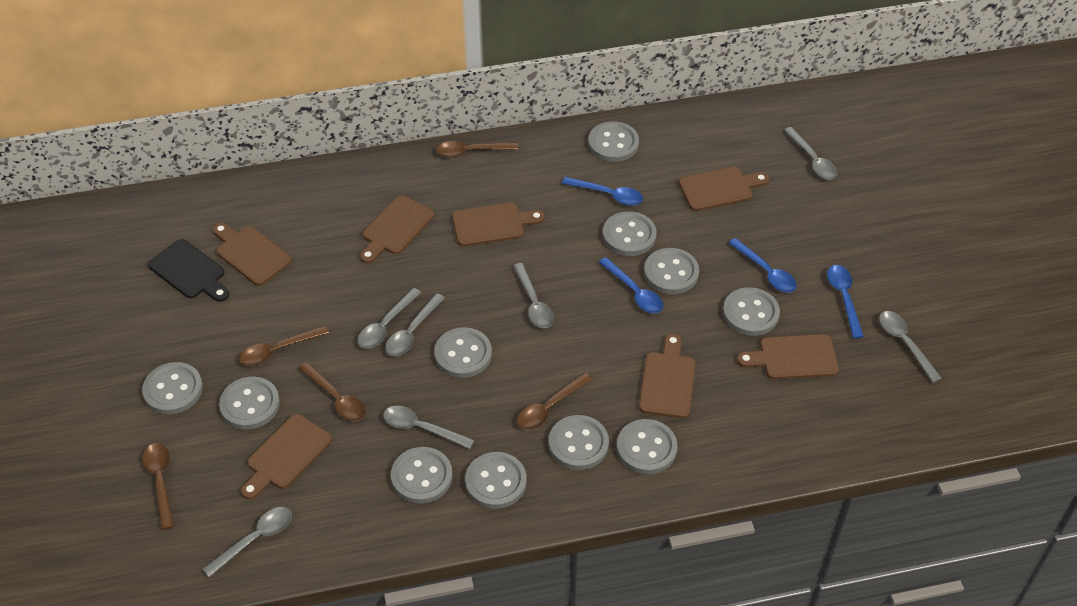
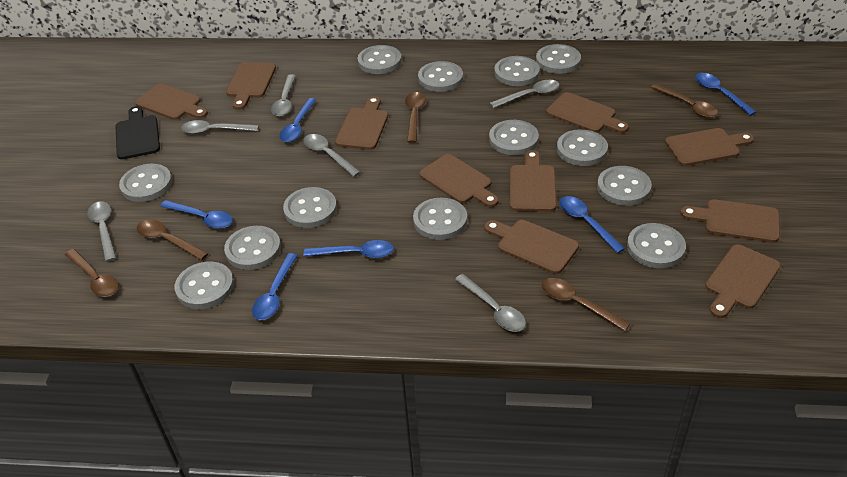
blue spoon: [562,177,643,206] [599,257,664,313] [729,238,797,293] [827,265,864,339] = 4 -> [160,200,233,229] [252,253,298,320] [279,98,316,142] [304,240,394,258] [559,196,625,254] [695,73,756,116] = 6
brown cutting board: [213,223,292,286] [241,414,332,499] [360,195,434,263] [452,203,545,246] [639,334,695,418] [679,167,769,211] [737,334,839,379] = 7 -> [135,83,208,120] [226,62,276,110] [335,96,388,150] [419,154,499,207] [484,220,579,274] [510,150,557,212] [546,92,629,133] [665,128,754,166] [680,199,780,243] [705,244,781,318] = 10
grey button: [142,362,203,414] [219,377,280,430] [391,447,453,503] [434,327,492,378] [465,452,527,509] [549,415,609,470] [588,121,639,162] [603,211,656,256] [617,419,677,474] [644,248,699,294] [723,287,780,336] = 11 -> [119,164,172,202] [175,262,234,309] [224,226,281,270] [283,187,337,228] [357,45,402,74] [413,198,467,240] [418,61,463,92] [489,120,539,155] [494,56,540,86] [536,44,581,74] [557,129,608,166] [597,166,652,206] [627,223,686,268] = 13
grey spoon: [203,507,292,577] [357,288,421,349] [383,406,474,449] [385,293,445,356] [513,263,554,328] [784,127,838,180] [879,311,942,383] = 7 -> [88,201,116,262] [181,120,259,134] [271,74,296,117] [304,134,361,177] [455,274,526,332] [490,80,560,108] = 6

